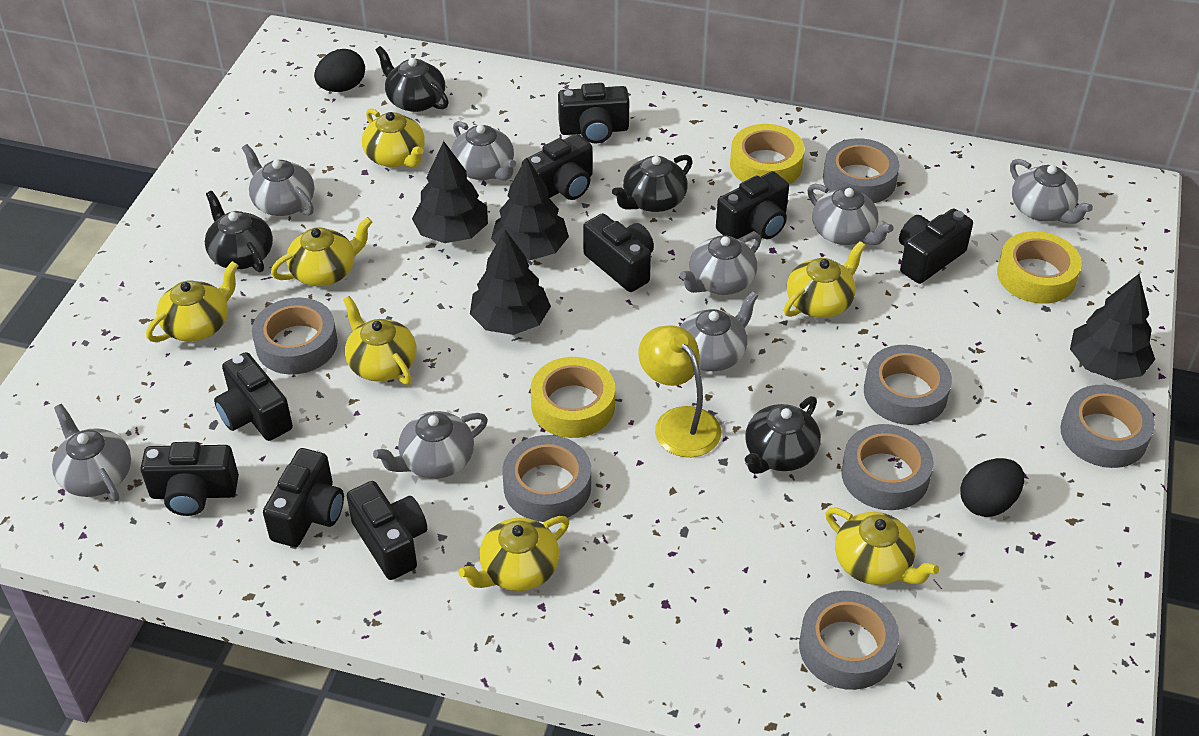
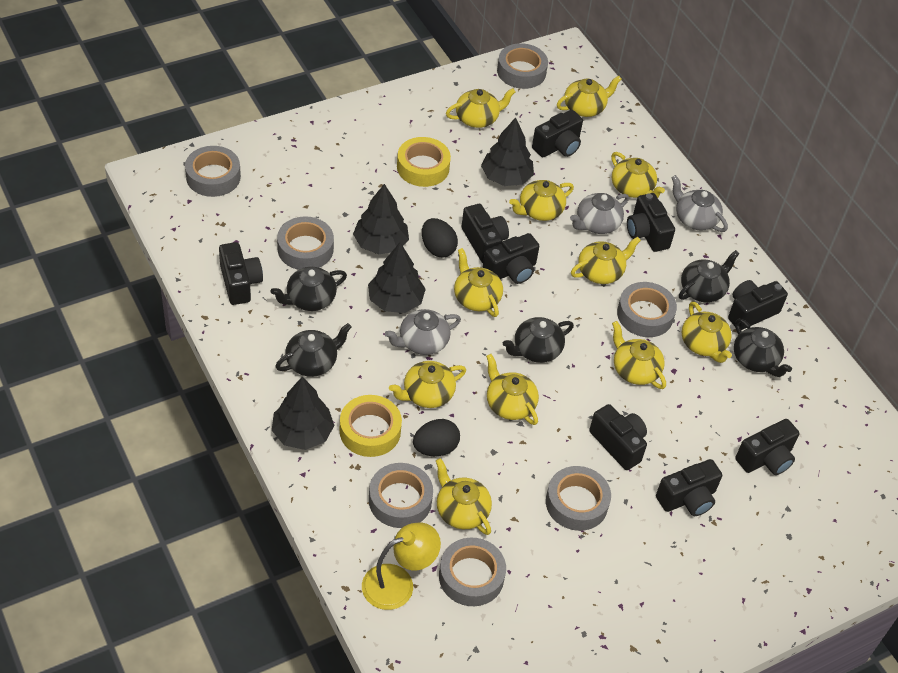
black teapot: [205,191,273,272] [376,46,449,112] [612,155,693,212] [745,396,821,474] = 4 -> [271,267,347,311] [275,323,352,377] [503,317,574,363] [679,250,740,303] [734,319,792,377] = 5
grey teapot: [52,404,131,501] [242,144,314,216] [373,411,488,479] [451,121,516,181] [680,233,761,295] [680,291,758,371] [807,184,894,245] [1010,159,1093,224] = 8 -> [385,309,461,355] [570,193,629,234] [671,175,728,232] = 3
yellow tape: [531,357,615,438] [730,124,805,184] [997,231,1082,304] = 3 -> [340,395,402,457] [397,137,451,187] = 2
yellow teapot: [146,261,239,342] [271,217,372,286] [343,296,416,385] [362,108,425,168] [458,516,569,591] [784,241,866,318] [825,508,939,585] = 7 -> [389,361,466,408] [436,458,492,535] [446,88,515,128] [454,248,503,317] [486,354,539,425] [509,180,574,221] [557,76,622,117] [571,237,641,284] [611,152,665,198] [612,321,666,389] [681,301,732,363] = 11

